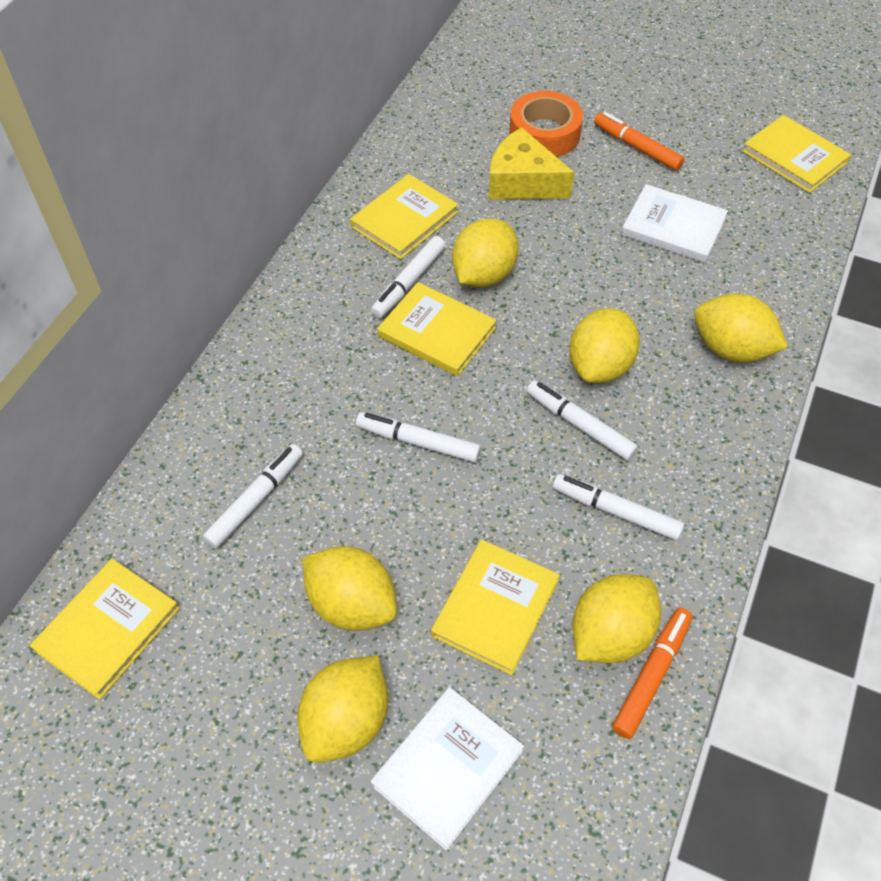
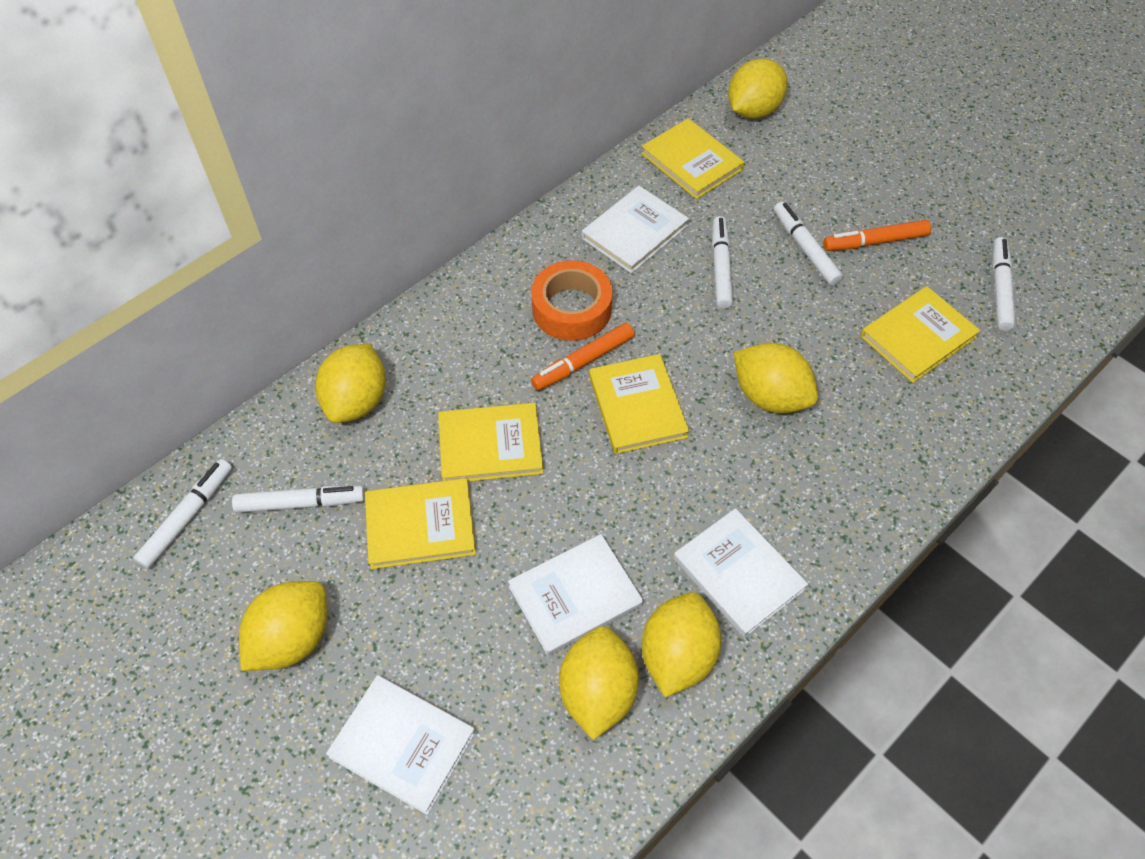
white book: [371,687,524,851] [621,184,728,263] = 2 -> [326,675,475,815] [508,534,643,656] [582,186,689,274] [674,508,808,638] = 4
yellow cheese: [489,127,574,199] = 1 -> none = 0

